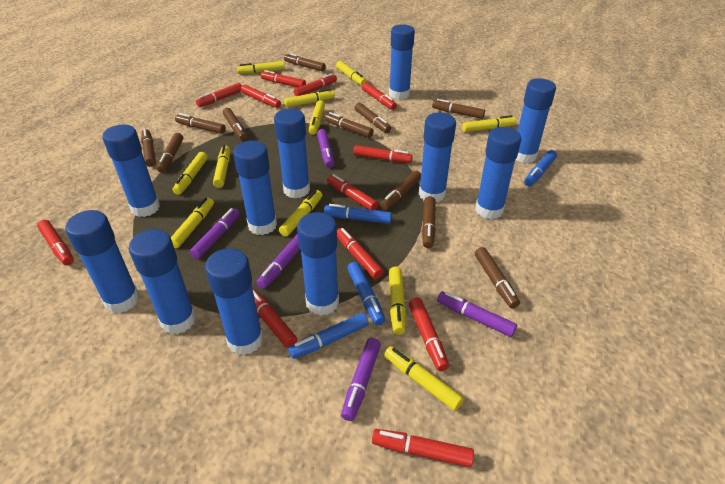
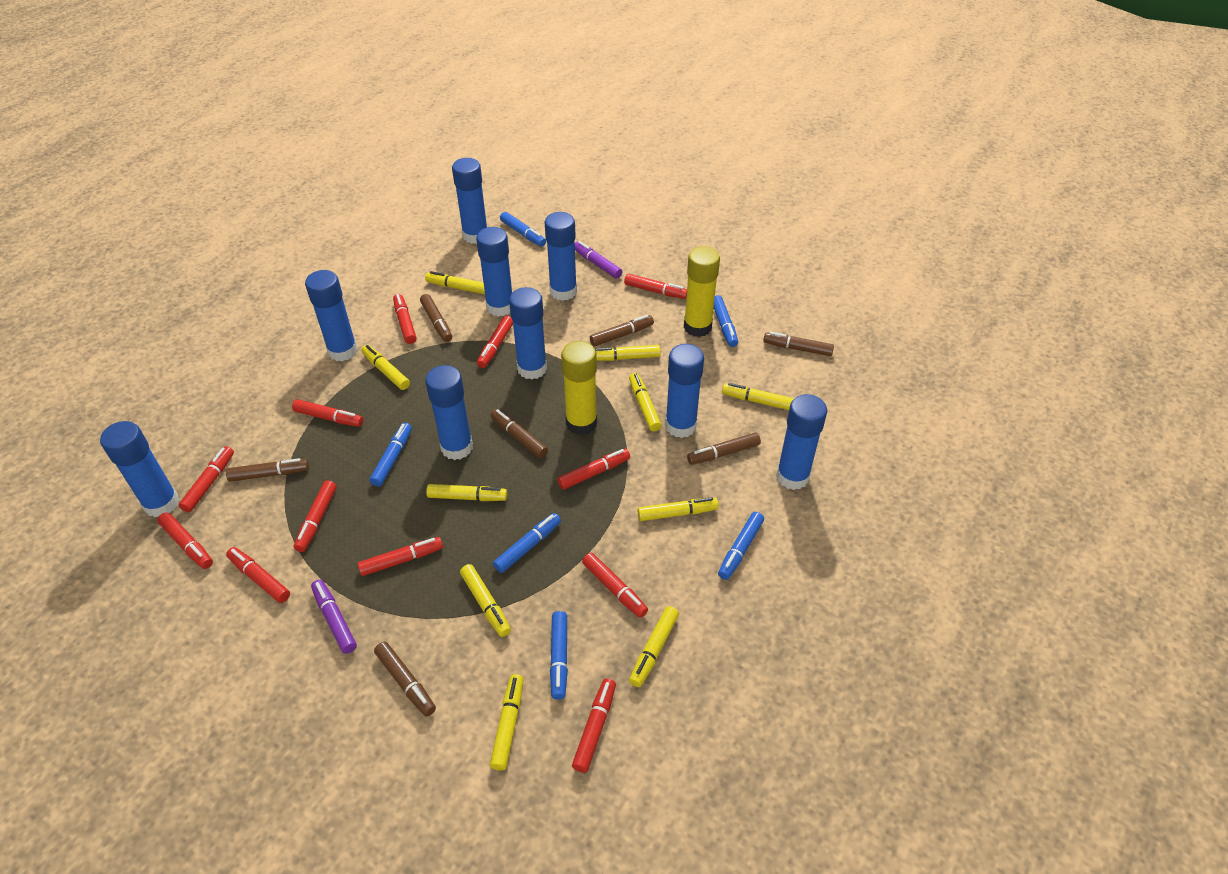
blue glue stick: [65,210,139,313] [102,125,160,217] [129,229,196,334] [205,248,263,355] [233,141,277,235] [274,109,310,198] [297,212,339,316] [389,24,415,100] [419,112,456,202] [475,127,521,219] [515,78,556,163] = 11 -> [100,421,179,517] [305,270,358,361] [425,365,473,460] [452,158,488,244] [476,227,512,317] [509,287,547,380] [545,212,577,301] [665,344,704,438] [776,394,827,490] = 9
blue marker: [288,313,369,359] [324,204,392,224] [347,262,385,325] [524,150,557,186] = 4 -> [370,423,412,487] [493,513,561,573] [500,212,546,247] [550,611,568,700] [714,295,738,347] [718,512,764,580] = 6
brown marker: [141,129,156,167] [157,133,183,173] [175,113,226,134] [223,108,247,140] [284,53,326,72] [325,112,374,138] [355,103,391,133] [380,171,421,211] [422,196,436,248] [432,99,485,119] [475,247,520,309] = 11 -> [226,458,309,482] [374,642,436,717] [420,294,452,342] [491,409,548,458] [590,315,654,346] [687,432,761,465] [763,332,834,356] = 7
purple marker: [190,208,240,259] [257,234,300,289] [317,129,334,168] [341,338,381,421] [437,291,517,337] = 5 -> [311,580,357,654] [575,241,623,279] = 2
yellow glue stick: none = 0 -> [561,341,597,435] [684,246,720,337] = 2
yellow marker: [171,198,214,248] [173,152,208,195] [213,145,230,188] [237,61,285,74] [279,190,322,237] [284,89,335,107] [309,100,325,135] [336,61,367,86] [384,346,464,411] [389,267,406,335] [462,115,516,132] = 11 -> [361,345,410,390] [425,271,485,295] [426,484,507,501] [460,564,511,637] [490,674,524,770] [595,345,661,361] [629,373,662,431] [629,606,679,687] [637,497,719,521] [722,383,795,410] = 10

